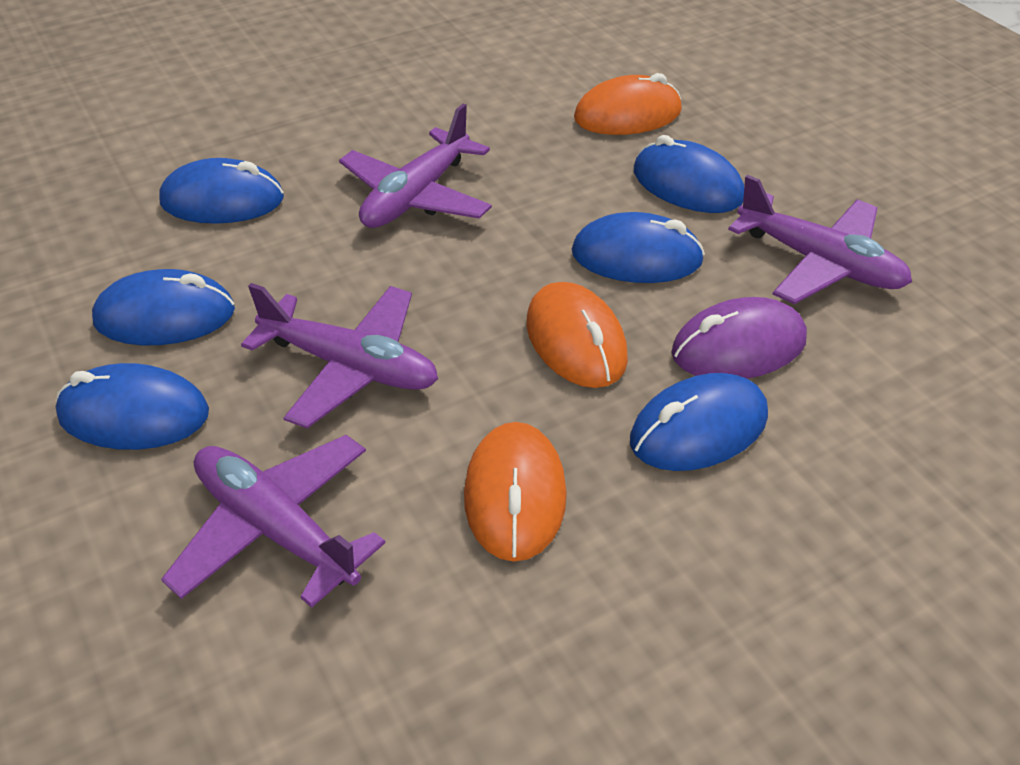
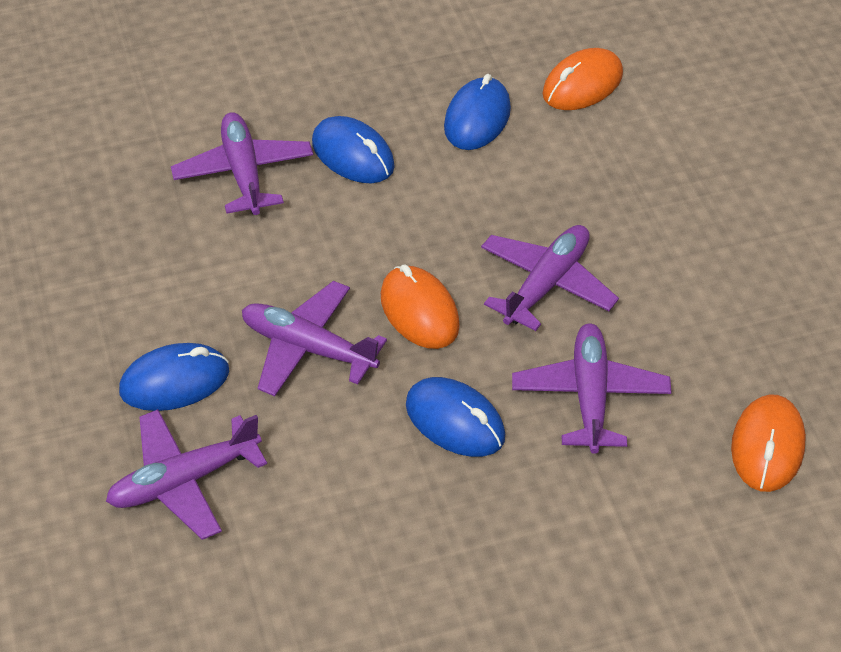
blue mouse: [56,363,209,450] [92,269,235,345] [159,158,284,224] [572,212,705,283] [630,373,768,471] [634,135,744,213] = 6 -> [119,343,229,411] [312,116,395,183] [406,377,505,457] [444,74,511,150] = 4
purple mouse: [671,297,807,379] = 1 -> none = 0
purple plane: [161,435,386,608] [241,283,438,428] [339,104,492,228] [728,175,912,304] = 4 -> [106,409,267,540] [171,112,313,215] [242,281,387,396] [481,225,619,331] [512,323,671,454] = 5

